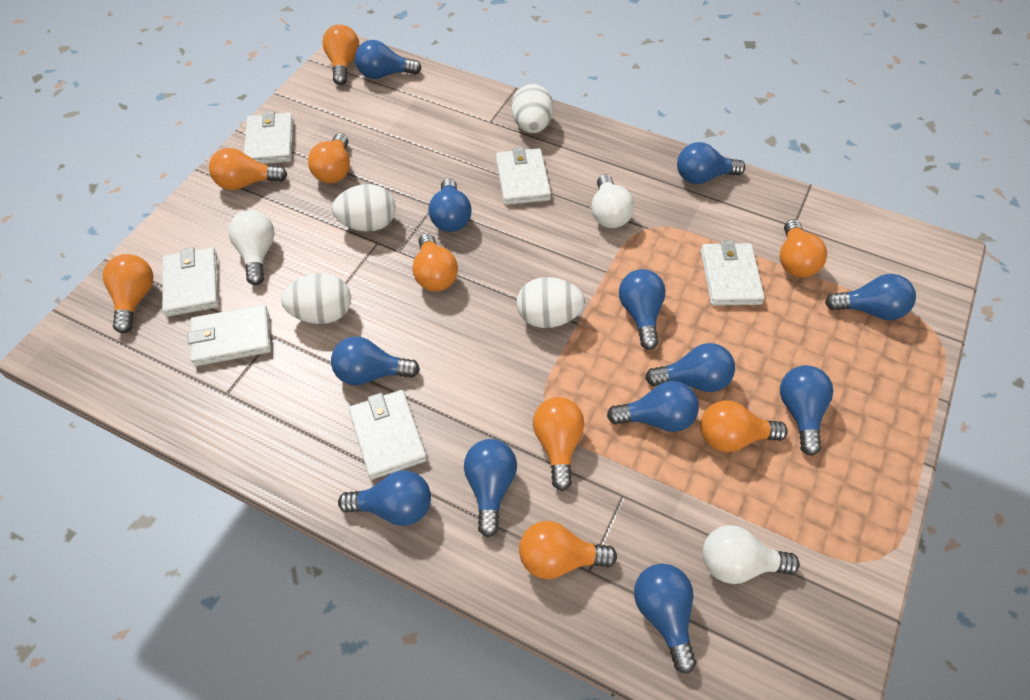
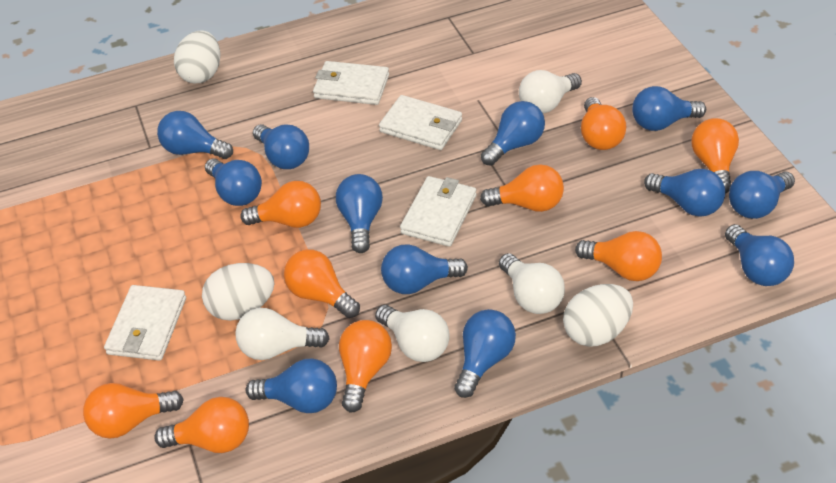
white egg: [281,273,351,324] [332,184,396,232] [511,84,554,133] [517,277,585,328] = 4 -> [174,31,220,83] [202,263,275,321] [563,284,633,347] = 3
white light bulb: [228,210,275,285] [591,174,634,228] [703,525,800,584] = 3 -> [235,308,330,360] [375,305,450,362] [499,253,565,314] [519,70,582,114] = 4
white wallet: [162,247,219,317] [187,305,271,366] [244,111,293,164] [349,390,427,480] [496,147,551,205] [701,240,765,306] = 6 -> [104,285,186,361] [313,61,389,105] [379,95,462,150] [400,176,476,247] = 4

